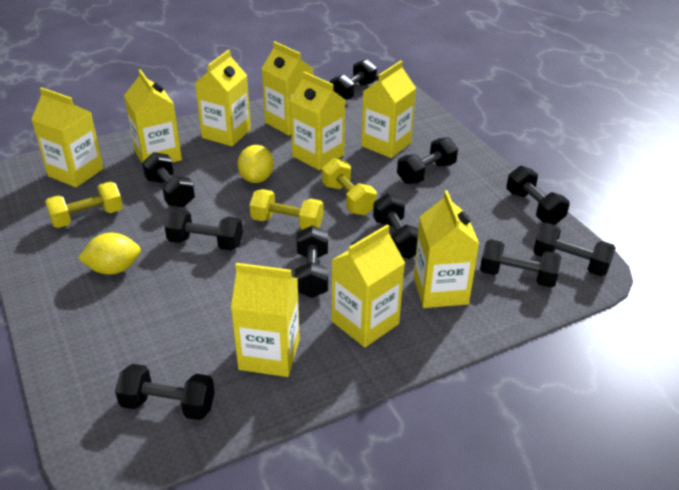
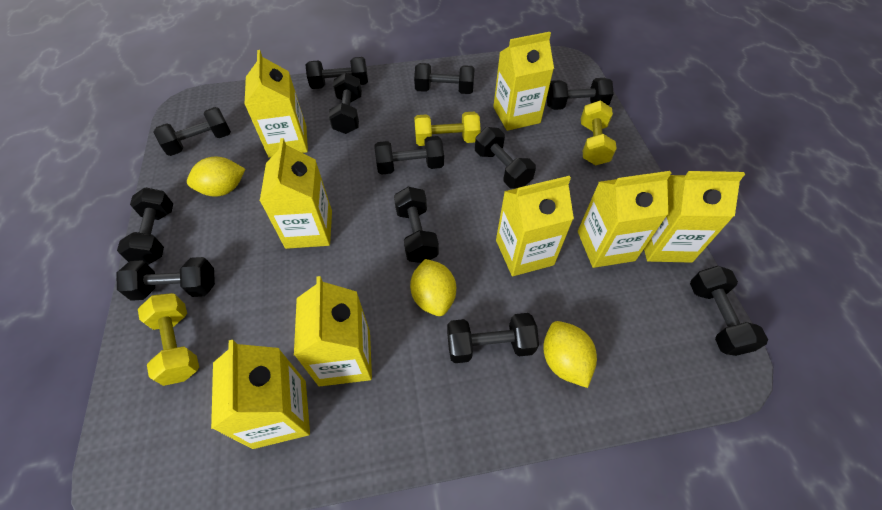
black dumbbell: [115,364,215,420] [142,152,195,207] [165,209,243,251] [295,225,328,298] [330,59,377,100] [373,193,418,259] [397,137,458,184] [480,239,561,288] [506,166,570,225] [533,224,616,276] = 10 -> [116,257,215,301] [117,187,173,265] [153,107,231,156] [305,57,368,89] [329,73,362,134] [375,136,444,175] [394,187,439,263] [414,63,475,94] [447,313,539,363] [475,127,536,189] [547,78,614,110] [690,266,768,356] = 12
yellow carton: [31,87,104,187] [124,69,182,163] [195,50,251,146] [231,263,300,377] [262,41,313,135] [290,71,345,170] [332,225,405,347] [361,60,416,158] [414,190,479,308] = 9 -> [211,340,310,449] [244,50,308,158] [260,138,332,249] [294,276,372,386] [493,32,554,131] [496,176,574,276] [578,171,671,268] [644,171,745,263] = 8
yellow lemon: [78,233,141,275] [237,145,274,183] = 2 -> [187,157,245,197] [410,259,456,316] [543,321,597,388] = 3

